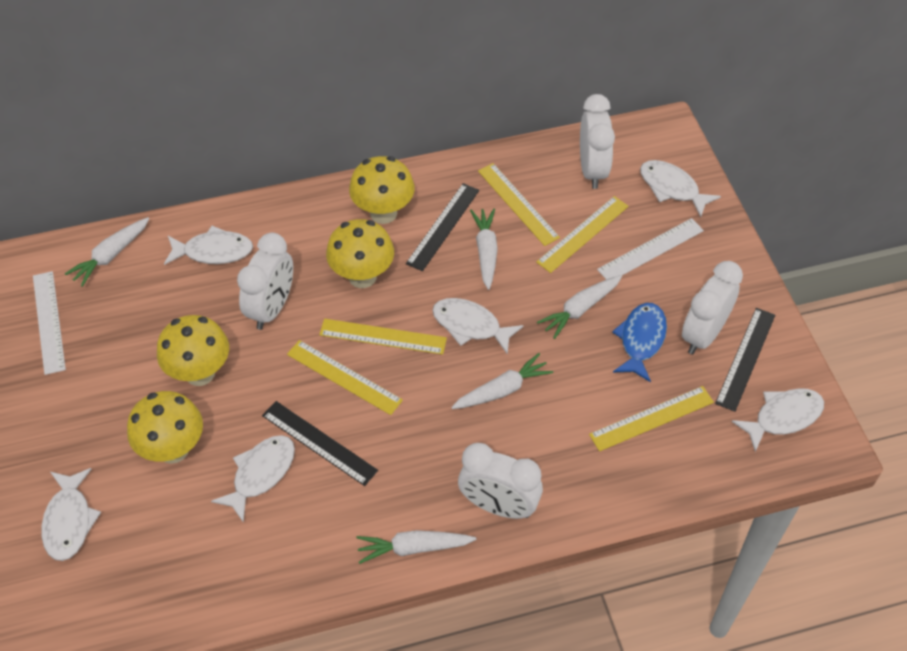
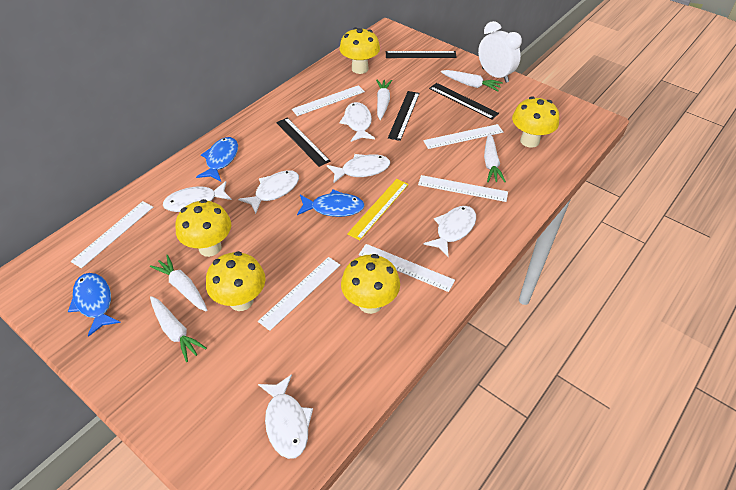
black ruler: [262,401,378,486] [406,183,479,271] [715,308,775,412] = 3 -> [276,118,330,167] [386,51,457,58] [388,91,420,141] [429,83,499,120] = 4
blue fish: [612,303,667,382] = 1 -> [68,273,121,337] [196,137,238,181] [297,189,365,217] = 3
white clock: [237,233,293,330] [458,443,543,519] [580,94,615,189] [682,261,743,354] = 4 -> [478,21,522,83] = 1
white ruler: [33,271,66,375] [597,218,704,280] = 2 -> [71,201,153,268] [258,257,340,331] [292,85,365,116] [359,244,455,292] [418,175,508,202] [423,124,503,149] = 6
yellow mushroom: [127,391,203,464] [157,315,229,386] [326,219,394,288] [349,156,415,224] = 4 -> [175,199,231,257] [206,251,266,311] [340,27,380,74] [341,254,400,314] [512,97,559,148] = 5
yellow ruler: [287,340,403,415] [319,319,447,355] [478,163,560,246] [536,196,629,273] [589,386,714,451] = 5 -> [347,179,409,240] = 1

